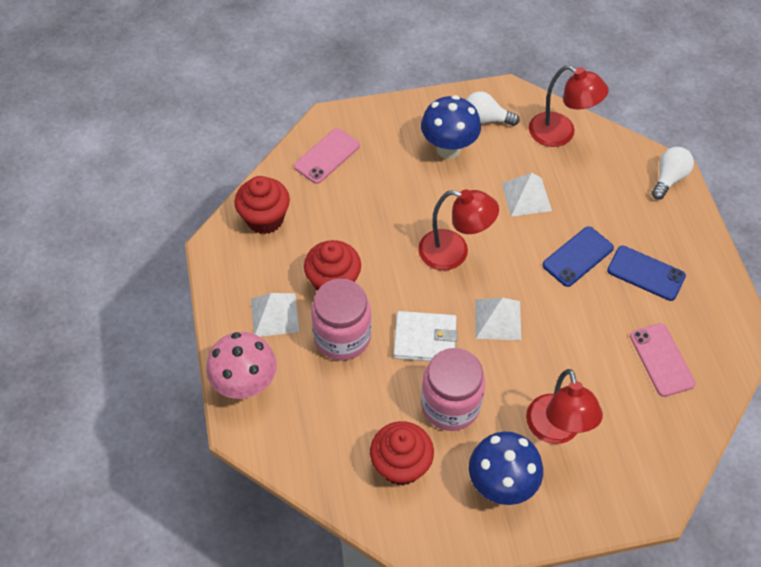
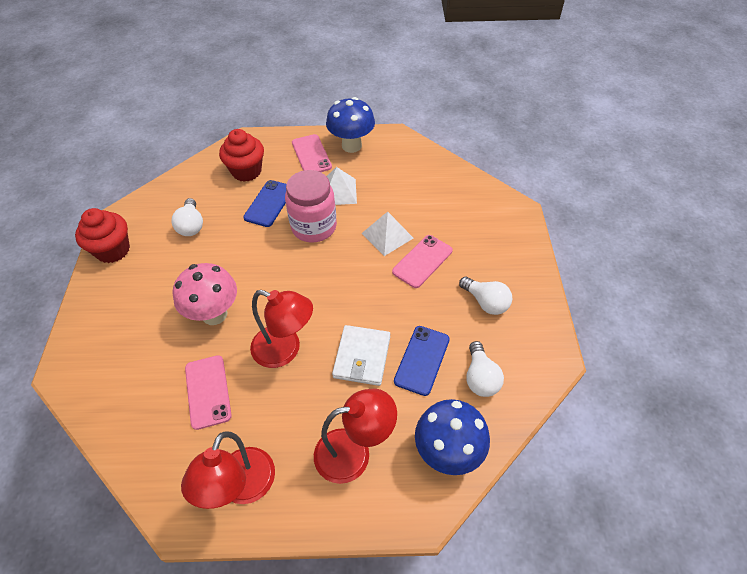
pink jar: [311,279,372,361] [421,348,485,431] = 2 -> [285,170,337,243] = 1
pink phone: [294,128,360,184] [630,323,696,397] = 2 -> [185,355,232,430] [292,134,332,172] [392,235,453,288] = 3
red cupcake: [235,176,290,234] [304,240,361,290] [370,421,434,486] = 3 -> [75,208,130,263] [219,129,264,182] = 2
white light bulb: [466,91,520,126] [652,147,694,200] = 2 -> [171,198,203,236] [459,277,512,315] [466,341,504,397] = 3
white pyramid: [251,293,300,337] [475,298,521,340] [502,172,552,217] = 3 -> [326,167,357,205] [361,211,413,256] = 2

